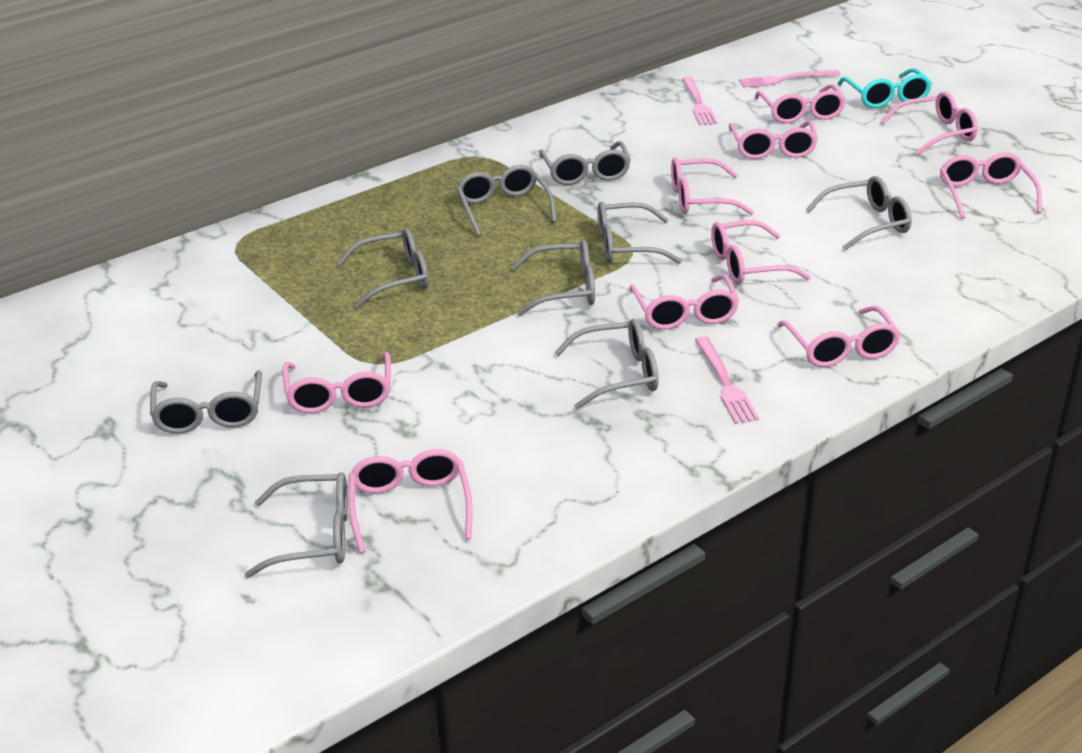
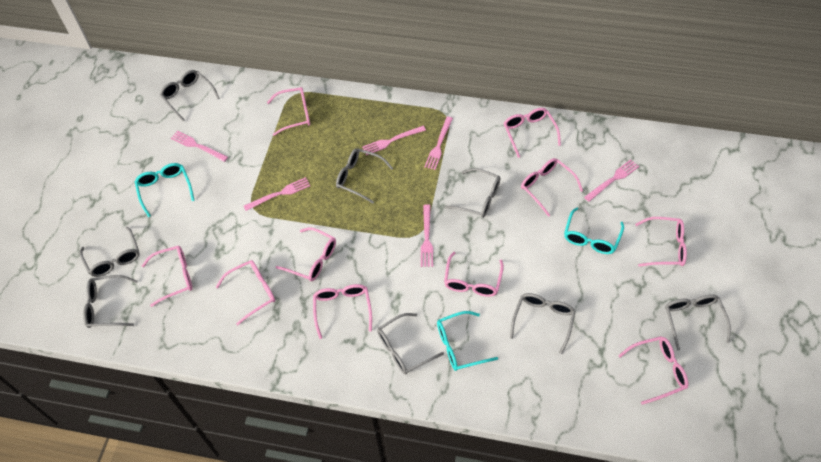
grey glasses: [150,370,262,434] [245,472,348,578] [337,228,429,309] [456,165,556,236] [511,240,595,316] [539,141,631,185] [555,319,659,409] [598,202,682,264] [806,176,912,250] = 9 -> [79,227,140,277] [83,275,138,328] [160,70,220,122] [336,148,393,203] [377,313,444,374] [445,168,501,218] [510,293,575,354] [665,295,731,351] = 8
pink fork: [682,77,717,125] [695,336,759,424] [739,70,841,87] = 3 -> [171,131,228,162] [244,177,310,211] [362,126,426,155] [421,204,433,267] [424,116,453,170] [584,159,639,202] = 6
turquoise glasses: [837,68,932,108] = 1 -> [135,163,195,217] [437,311,498,371] [564,207,624,254] = 3

